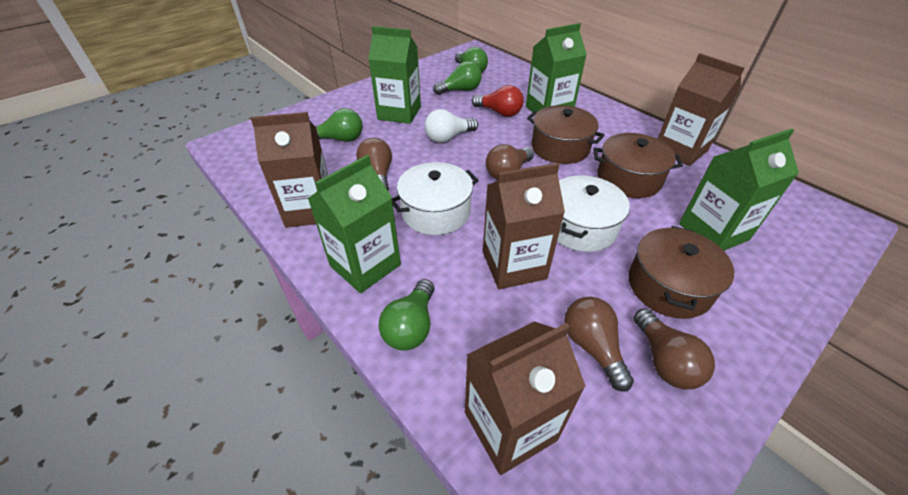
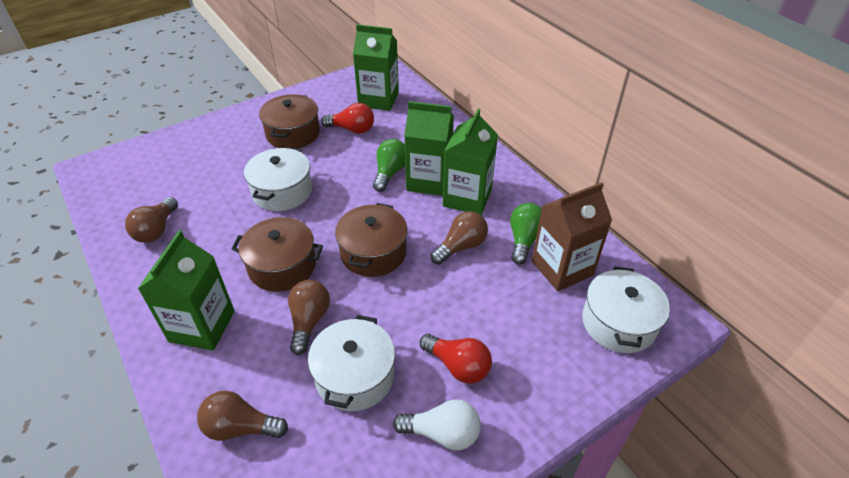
brown carton: [250,112,328,228] [465,321,586,475] [483,163,565,289] [658,53,744,166] = 4 -> [532,182,612,291] = 1
green light bulb: [316,108,362,142] [378,279,434,351] [433,61,482,95] [455,47,488,73] = 4 -> [373,139,405,192] [510,203,542,265] = 2
red light bulb: [472,85,524,117] = 1 -> [321,103,374,134] [420,334,492,384] = 2
white pot: [392,162,479,235] [557,175,630,252] = 2 -> [244,147,312,211] [308,315,395,411] [582,267,670,353] = 3

